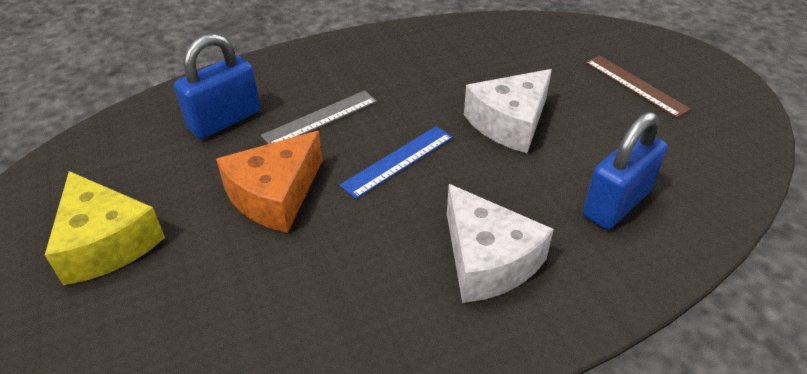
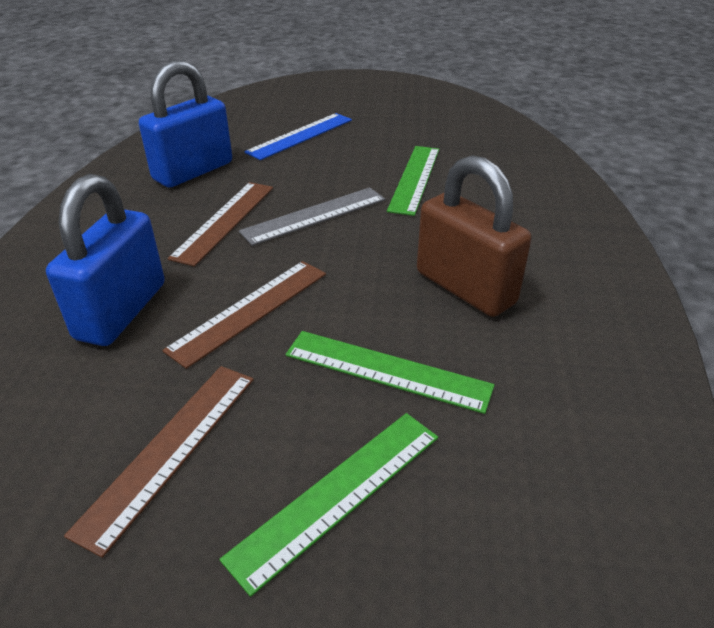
brown padlock: none = 0 -> [417,155,532,317] = 1
brown ruler: [585,55,691,118] = 1 -> [64,366,254,558] [162,261,326,369] [167,182,273,267] = 3
green ruler: none = 0 -> [219,413,438,597] [285,331,495,414] [387,146,439,216] = 3
orange cheese: [216,131,322,233] = 1 -> none = 0
white cheese: [447,184,554,303] [464,69,552,153] = 2 -> none = 0
yellow cheese: [45,171,165,285] = 1 -> none = 0

